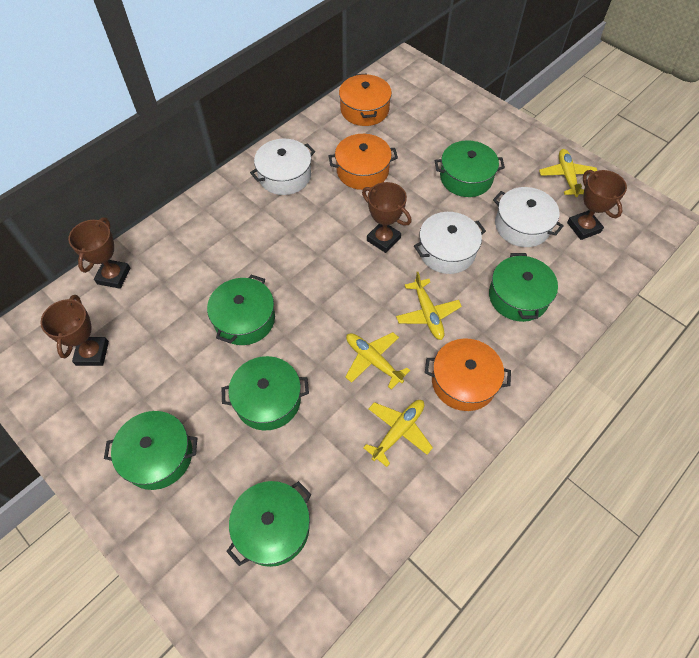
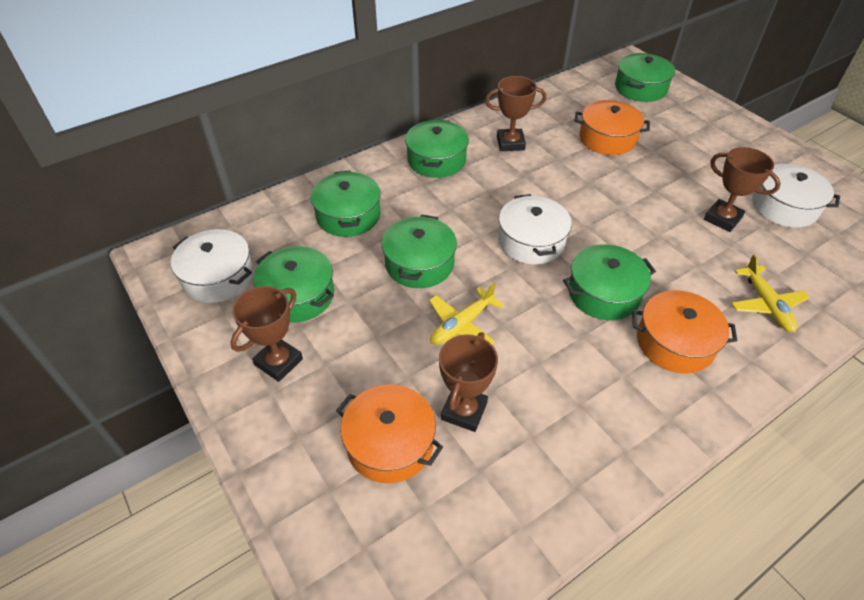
yellow plane: [345,332,410,389] [363,400,433,467] [396,272,462,340] [539,149,597,197] = 4 -> [429,282,504,345] [731,254,810,332] = 2

